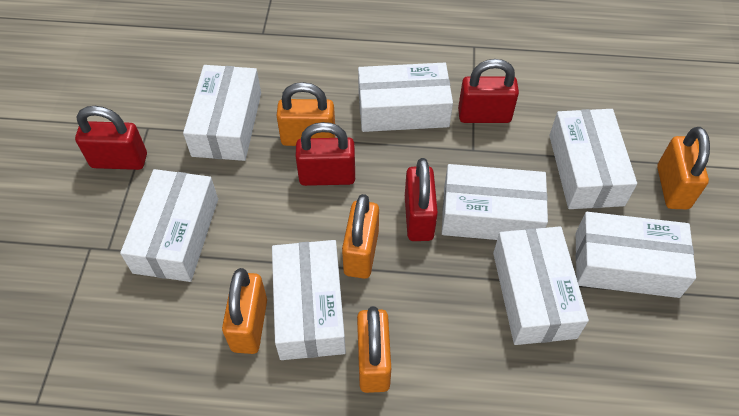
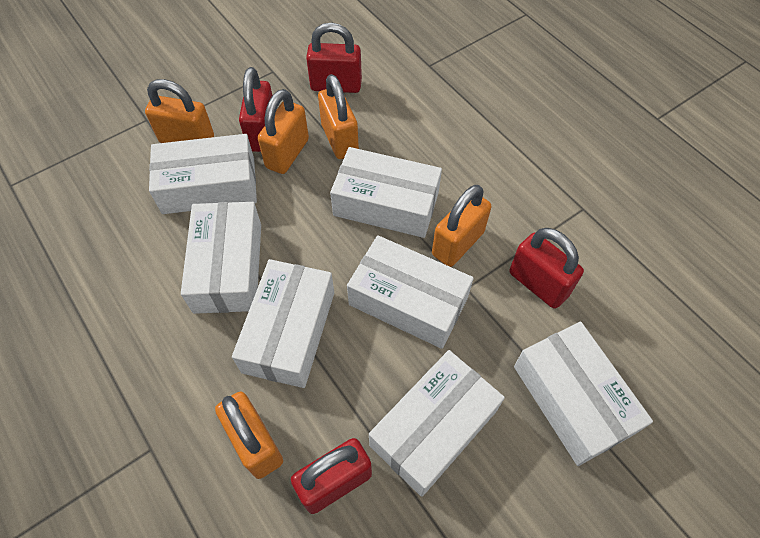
white box: [120,169,218,282] [183,65,261,161] [272,240,346,360] [358,63,453,132] [442,164,548,240] [493,226,589,345] [549,109,637,209] [575,212,696,298] = 8 -> [149,134,257,214] [181,202,261,314] [232,259,334,388] [330,147,442,238] [347,235,474,349] [369,350,505,497] [514,321,653,466] = 7

